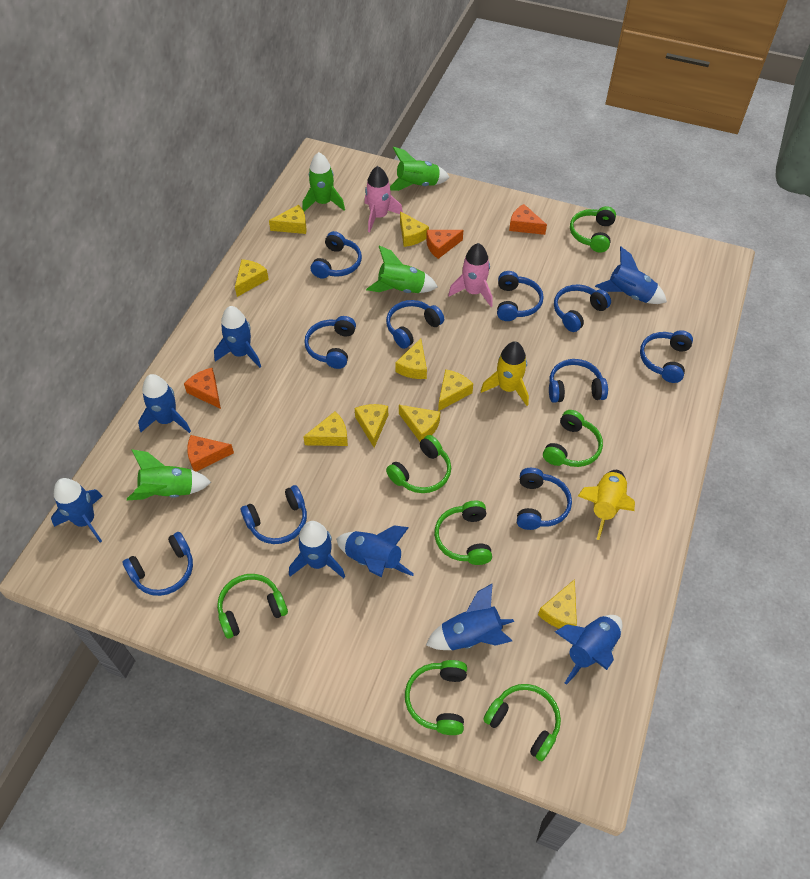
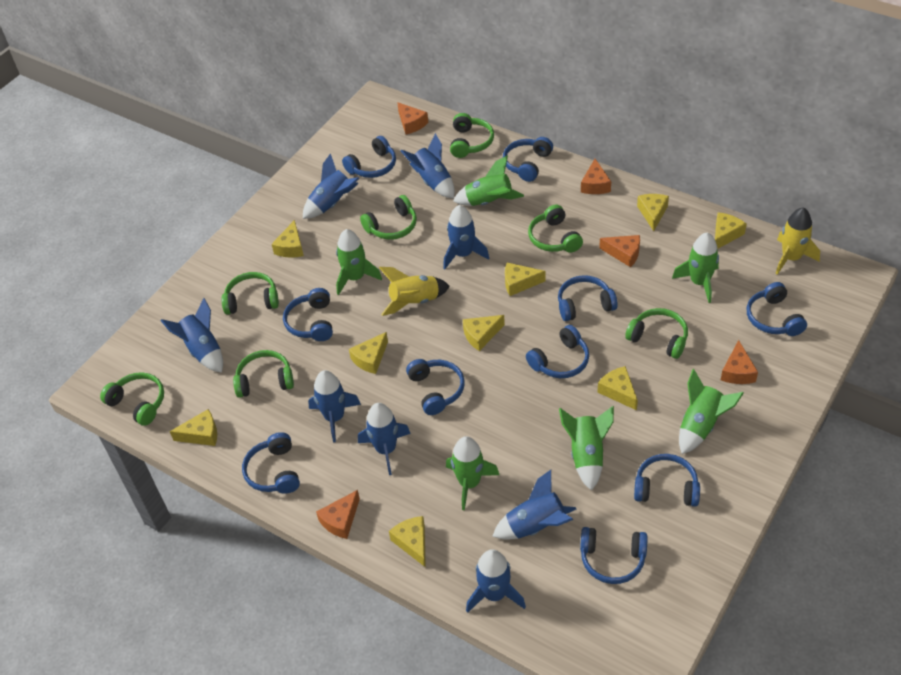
green rocket: [127,449,211,500] [302,152,345,212] [366,246,438,293] [390,147,450,191] = 4 -> [336,229,382,295] [446,436,499,510] [453,156,524,206] [559,406,614,491] [672,232,719,303] [679,369,744,454] = 6
orange cheese: [184,368,221,409] [187,435,234,472] [426,230,463,259] [509,204,547,235] = 4 -> [316,490,360,539] [397,102,428,135] [581,159,611,194] [599,235,640,267] [721,340,758,384] = 5
pink rocket: [365,166,403,232] [448,243,493,307] = 2 -> none = 0

